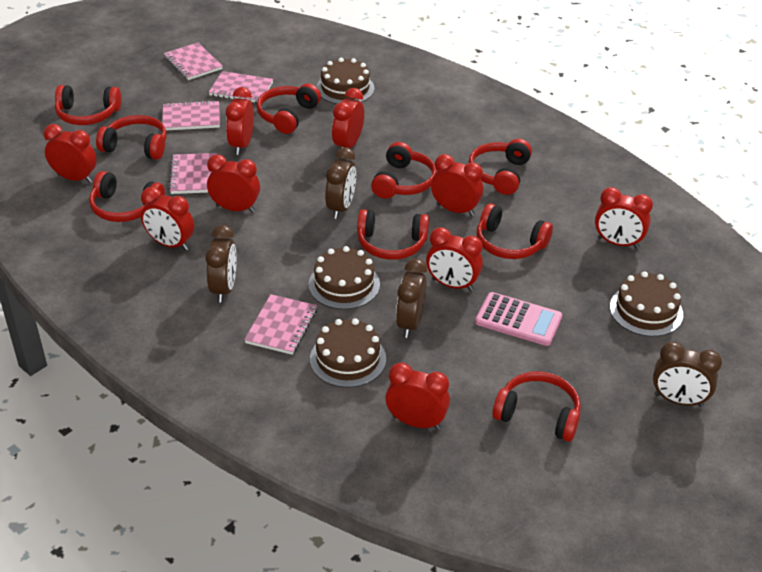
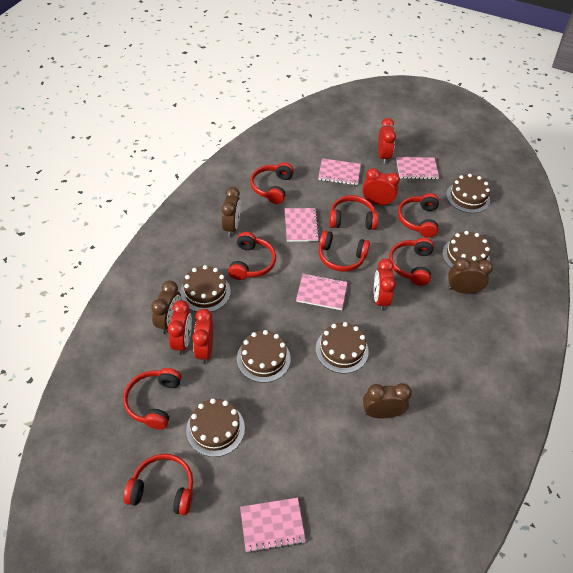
brown cake: [309,246,380,309] [310,318,386,388] [316,58,375,104] [610,271,683,337] = 4 -> [180,265,231,312] [186,399,245,457] [237,330,291,383] [316,322,369,374] [442,231,490,268] [446,174,490,213] = 6
pink calculator: [475,292,562,346] = 1 -> none = 0
red clock: [43,124,97,183] [141,187,194,251] [207,154,260,213] [226,87,254,155] [332,88,364,149] [385,363,450,429] [426,227,483,291] [431,154,483,216] [595,187,653,248] = 9 -> [168,300,192,355] [192,309,214,364] [362,168,400,206] [374,258,396,311] [378,118,396,164] = 5
red headphones: [55,85,121,125] [89,171,165,222] [96,115,167,160] [257,84,321,134] [357,209,429,260] [371,142,437,199] [468,139,532,195] [477,203,553,259] [492,372,581,442] = 9 -> [123,368,182,429] [123,454,193,515] [228,232,276,280] [250,162,294,204] [319,230,370,272] [329,195,378,230] [389,238,434,286] [398,193,439,238] = 8

